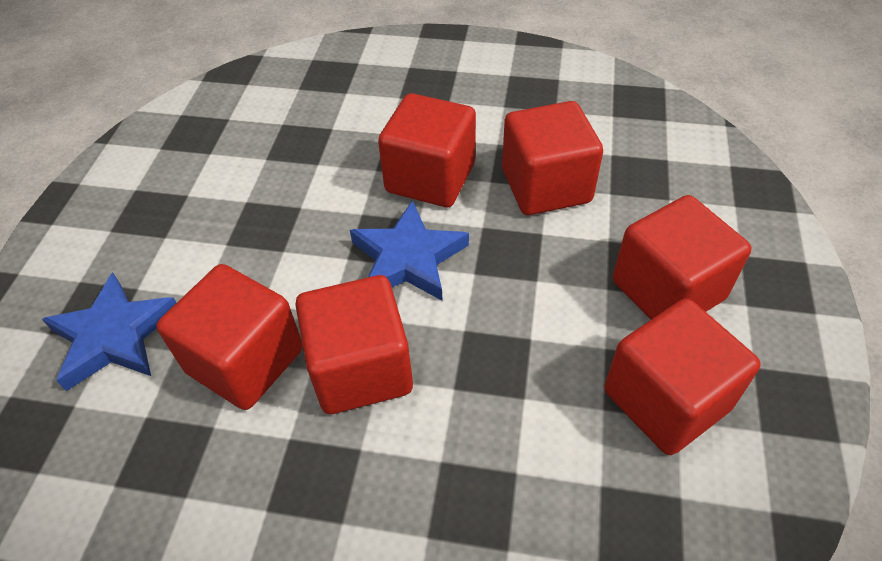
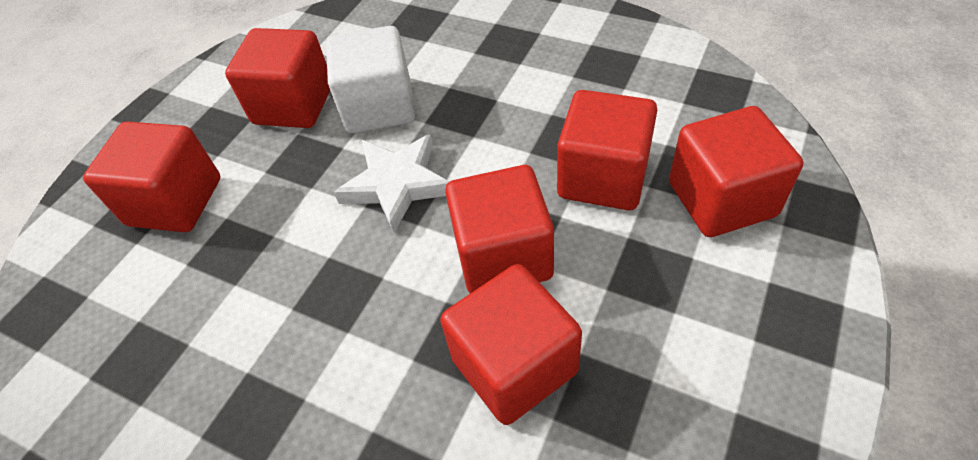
blue star: [42,272,177,391] [350,200,469,301] = 2 -> none = 0
white cube: none = 0 -> [326,26,415,133] = 1
white star: none = 0 -> [334,134,450,233] = 1

